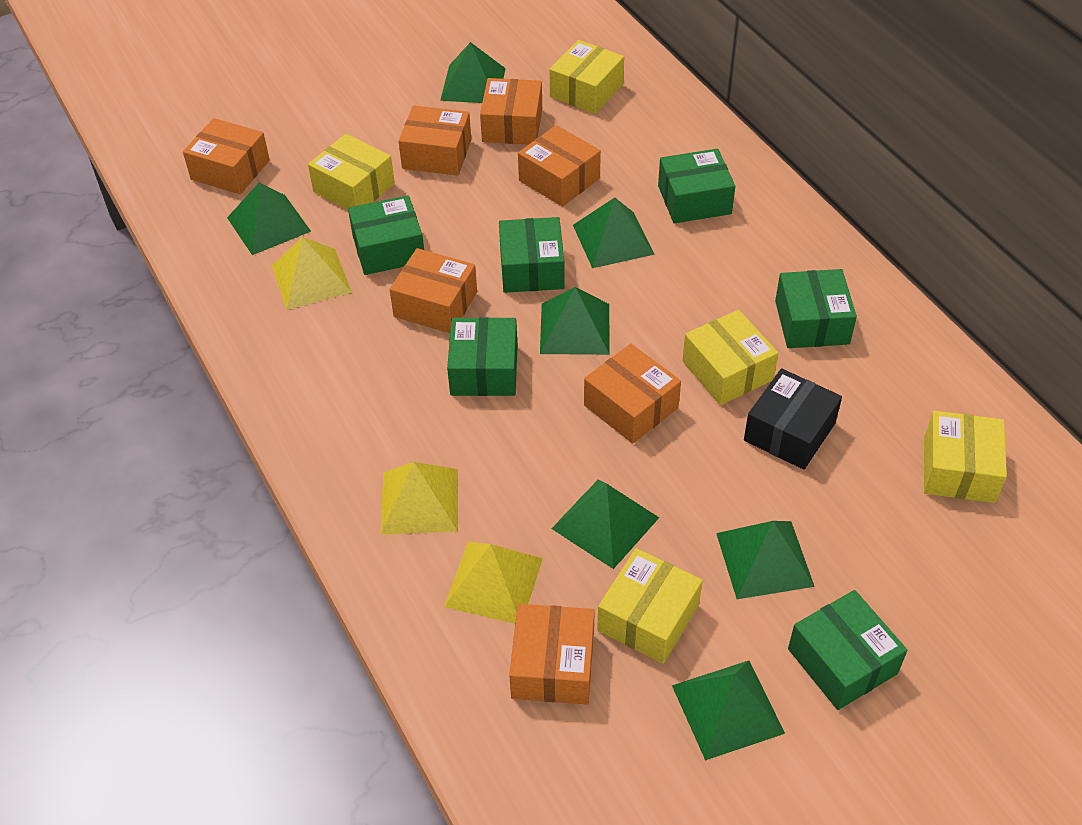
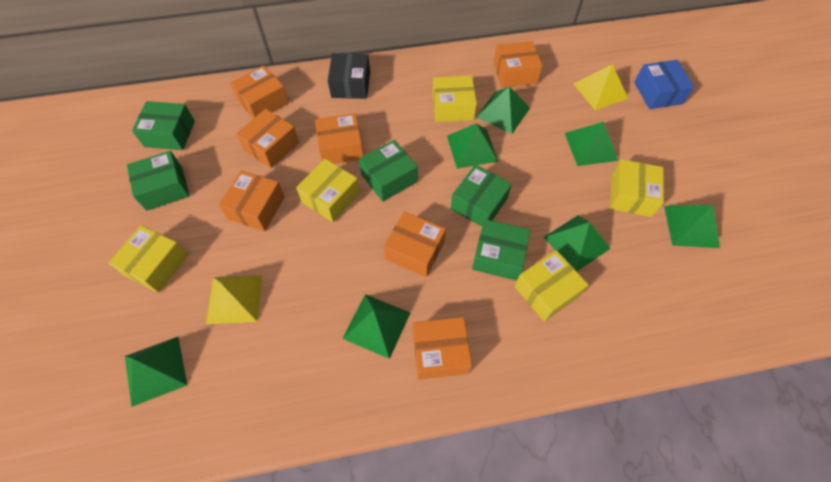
blue box: none = 0 -> [634,60,695,109] = 1
green box: [348,195,424,275] [447,317,518,396] [499,217,565,293] [658,149,735,223] [775,269,857,348] [788,590,907,710] = 6 -> [127,151,190,211] [132,101,195,150] [359,140,418,202] [451,165,512,227] [472,219,530,281] = 5
yellow pyramid: [272,237,352,310] [380,462,458,535] [444,542,543,624] = 3 -> [206,275,262,324] [573,64,628,110] = 2

